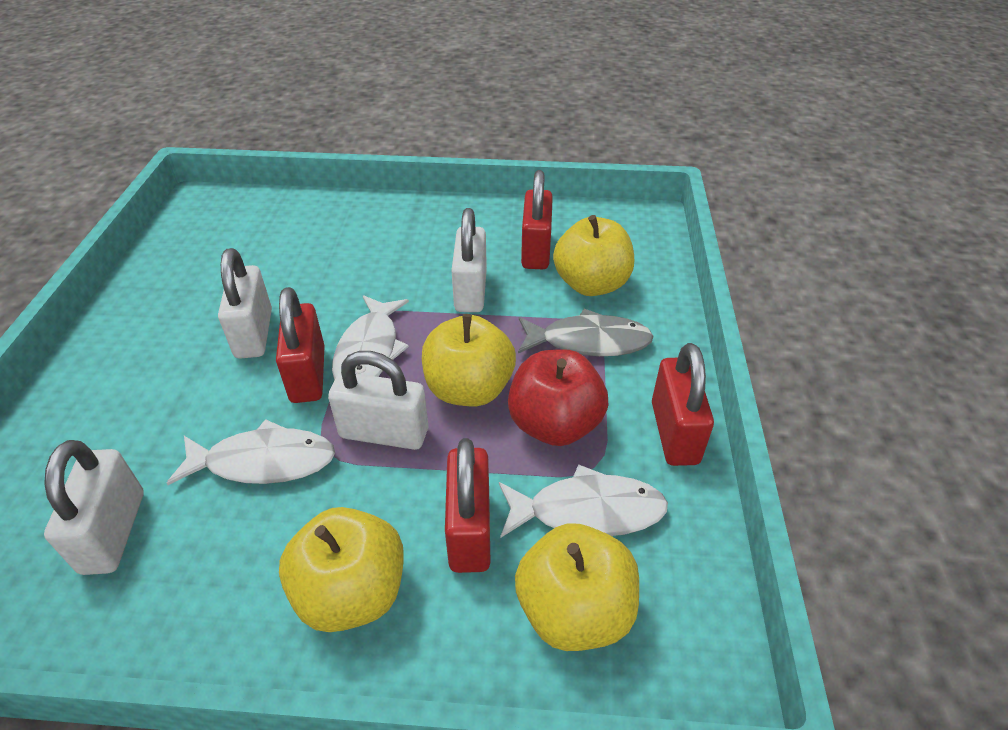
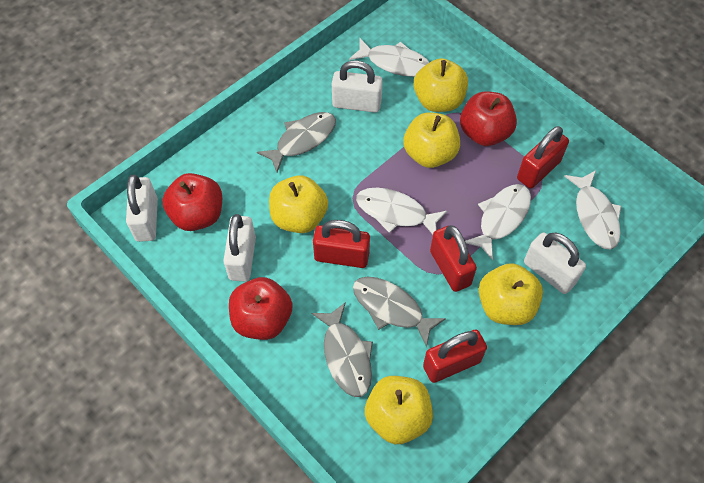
grey fish: [518,309,654,356] = 1 -> [257,112,336,172] [312,302,373,397] [353,276,446,348] = 3
red apple: [508,349,608,446] = 1 -> [162,173,222,231] [229,277,293,340] [460,91,517,146] = 3
white fish: [167,419,335,485] [332,295,409,381] [499,464,668,537] = 3 -> [349,38,430,77] [356,188,447,235] [465,184,531,260] [564,170,621,249] = 4
yellow apple: [279,507,404,632] [422,314,516,406] [515,524,639,651] [553,215,634,296] = 4 -> [269,175,328,233] [365,376,433,444] [403,112,460,168] [414,58,468,112] [479,263,543,325] = 5

